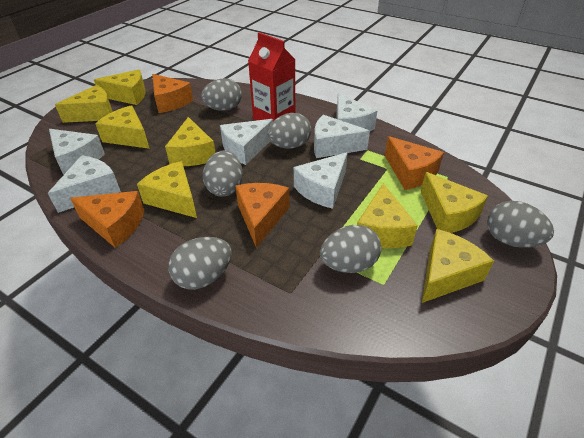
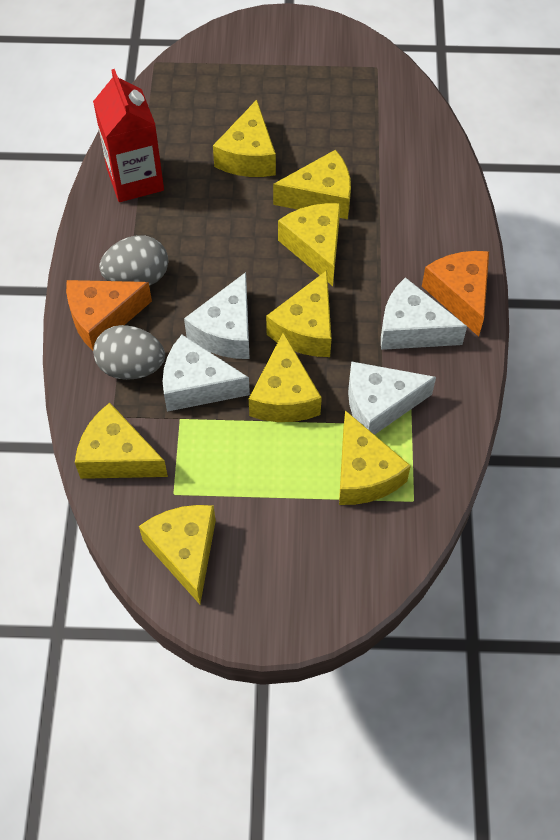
grey egg: [168,237,232,289] [201,78,242,111] [203,150,243,197] [267,113,311,149] [320,225,381,273] [487,201,554,248] = 6 -> [93,325,165,380] [99,235,168,286] = 2
orange cheese: [70,191,144,248] [152,74,193,113] [236,183,290,248] [385,136,444,190] = 4 -> [66,280,152,351] [422,251,489,337] = 2
white cheese: [48,155,121,213] [49,129,105,175] [220,119,273,165] [294,152,348,209] [314,115,370,158] [337,93,378,131] = 6 -> [163,335,250,412] [184,272,250,359] [348,361,436,435] [381,277,467,350] = 4

